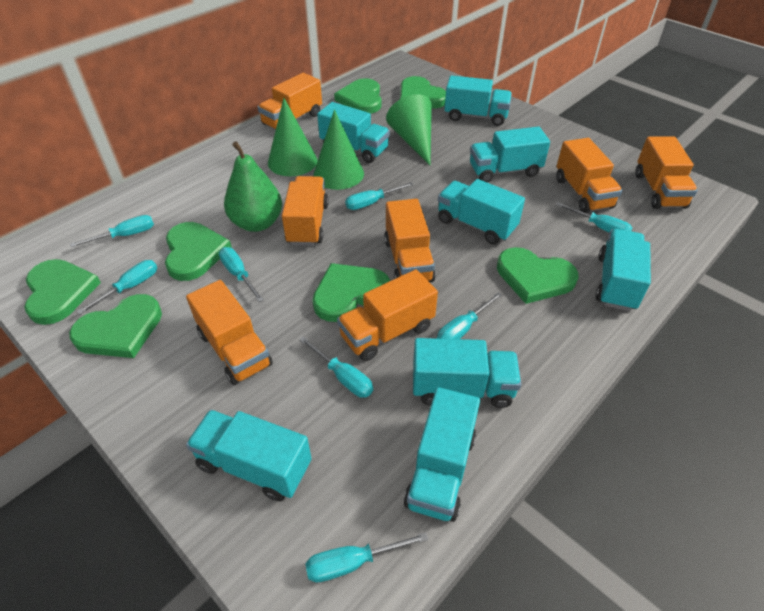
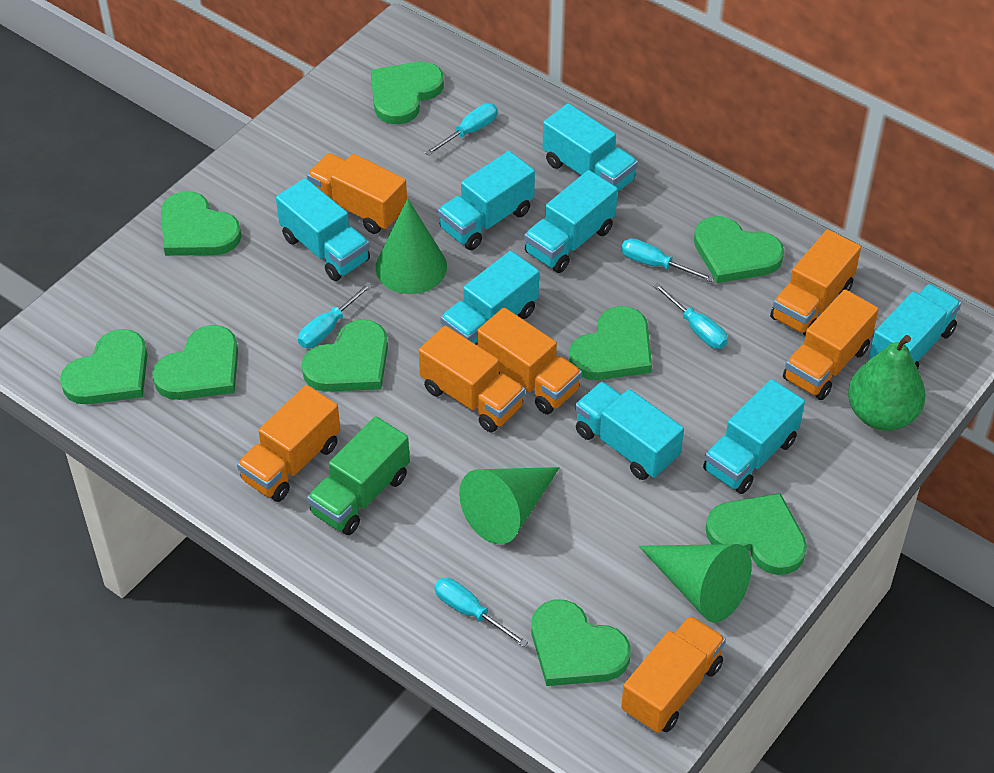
green heart: [24,259,101,325] [69,294,162,358] [165,222,232,281] [312,263,390,322] [334,78,381,114] [400,76,446,109] [497,247,578,304] = 7 -> [60,329,148,404] [152,325,238,400] [161,191,241,256] [302,319,388,392] [371,62,444,124] [532,600,631,686] [569,306,652,380] [694,216,784,283] [706,493,807,575] = 9
green truck: none = 0 -> [307,416,410,535] = 1
turquoise screwdriver: [70,215,154,247] [77,260,157,315] [219,247,264,302] [299,336,373,398] [305,532,429,582] [345,182,414,210] [437,292,502,339] [556,202,633,233] = 8 -> [298,283,372,348] [425,103,497,156] [434,577,528,647] [621,238,714,282] [653,283,728,349] = 5

